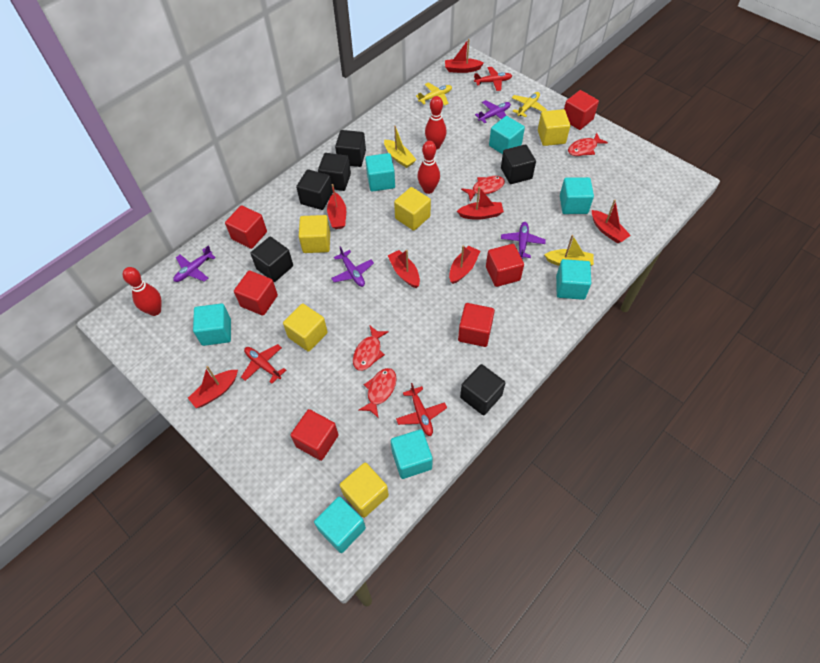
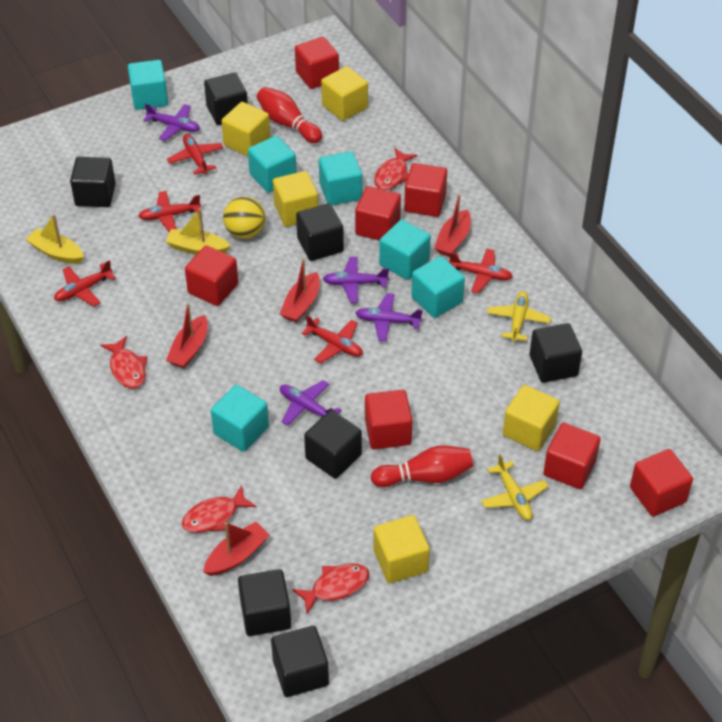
black cube: [250,237,293,282] [296,169,333,210] [318,153,351,191] [335,130,366,167] [460,364,505,415] [501,144,536,184] = 6 -> [70,157,116,207] [204,73,248,125] [238,569,291,636] [271,626,329,697] [296,203,344,261] [304,410,362,479] [530,323,582,383] = 7
red boat: [188,366,238,408] [327,184,346,229] [387,250,420,288] [445,39,484,73] [449,245,480,284] [457,187,504,220] [592,200,631,243] = 7 -> [166,303,208,368] [203,522,270,576] [280,259,320,323] [434,194,471,257] = 4
red bowling pin: [123,267,162,316] [417,141,440,194] [425,96,447,150] = 3 -> [257,87,322,143] [371,445,473,487] = 2
red cube: [225,205,267,249] [234,270,278,316] [290,409,339,461] [458,303,495,347] [486,244,524,287] [564,90,599,130] = 6 -> [185,245,238,306] [295,37,339,89] [355,186,401,241] [365,390,412,449] [404,163,447,217] [543,423,601,489] [630,449,693,517] = 7
red plane: [241,344,286,384] [396,383,447,436] [474,67,512,91] = 3 -> [54,260,116,307] [138,191,201,232] [167,134,223,175] [301,315,363,363] [449,249,513,293] = 5
turquoise cube: [193,303,231,346] [314,497,366,553] [365,153,395,192] [391,429,433,479] [489,116,525,154] [556,259,591,300] [560,177,594,214] = 7 -> [128,60,168,110] [211,385,269,452] [248,136,297,193] [319,151,362,205] [379,220,431,280] [411,256,465,318] = 6
yellow ball: none = 0 -> [223,197,265,239] = 1

